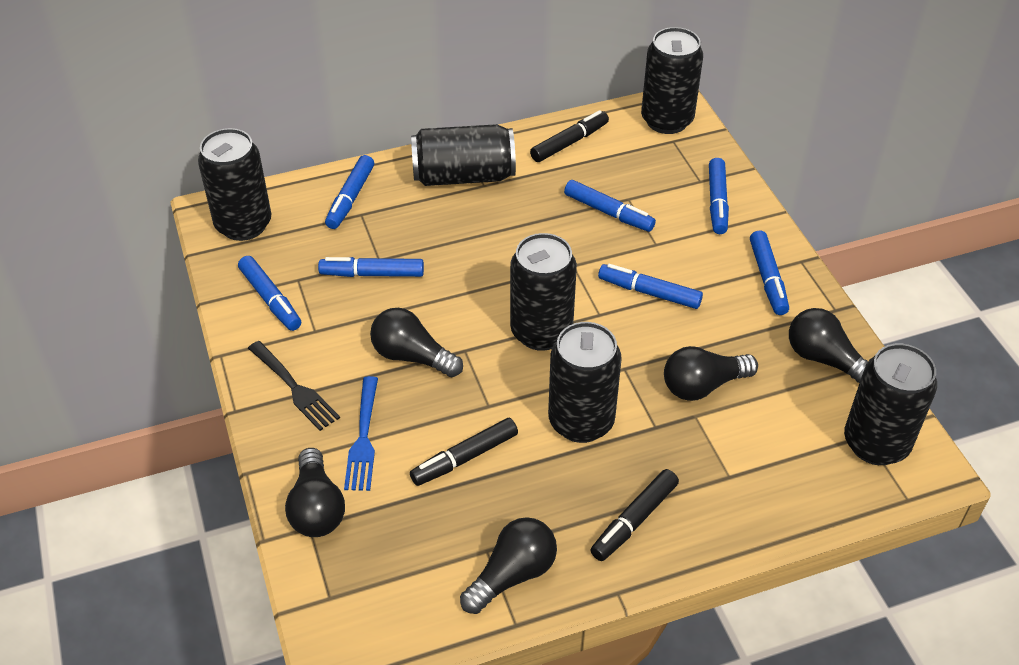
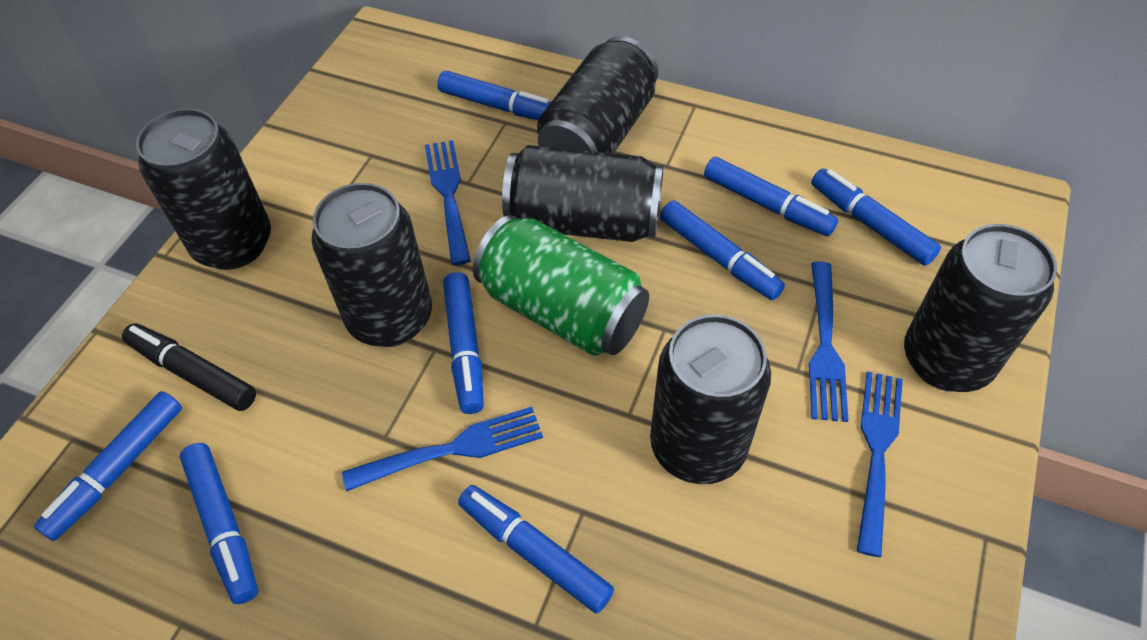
black fork: [248,341,340,431] = 1 -> none = 0
black light bulb: [285,448,345,537] [370,308,463,377] [460,517,557,614] [664,346,758,401] [789,308,868,383] = 5 -> none = 0
black marker: [410,418,518,486] [530,110,609,162] [591,469,679,561] = 3 -> [122,323,256,411] = 1
blue fork: [344,376,378,491] = 1 -> [342,407,543,492] [425,140,471,265] [809,261,849,422] [857,371,903,557] = 4
blue marker: [238,256,301,331] [318,257,424,277] [325,155,374,229] [564,180,656,232] [598,264,703,309] [709,158,729,234] [750,230,789,315] = 7 -> [34,391,182,541] [180,443,258,604] [437,71,551,120] [443,272,484,414] [458,485,614,614] [660,200,785,300] [704,157,838,236] [811,168,941,266] = 8
green can: none = 0 -> [473,215,649,356] = 1

